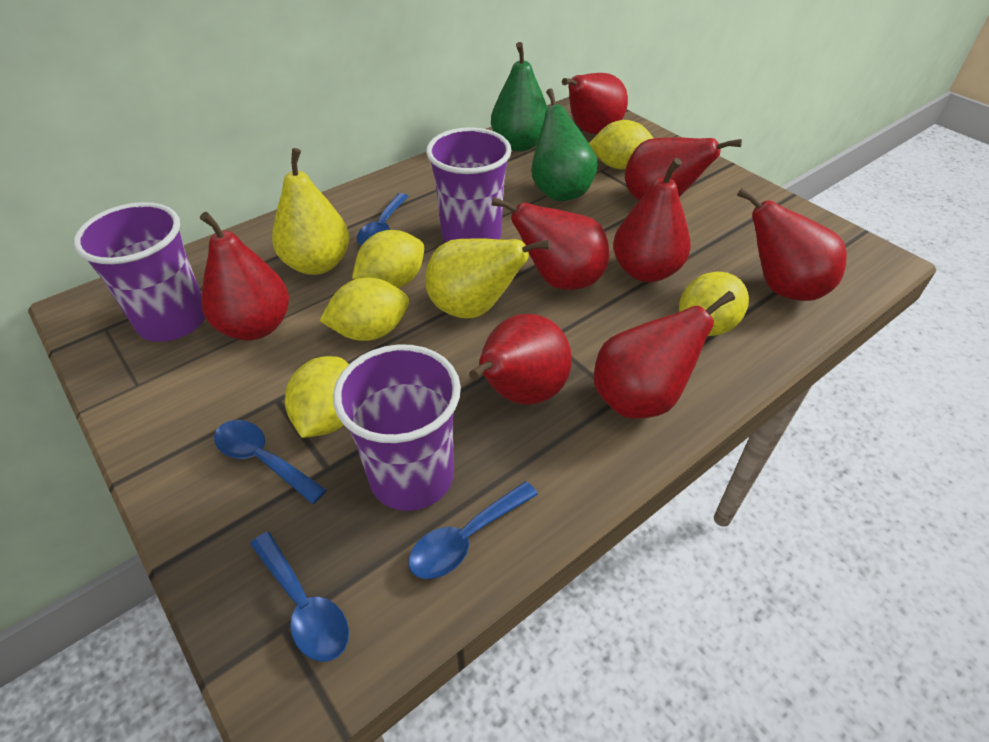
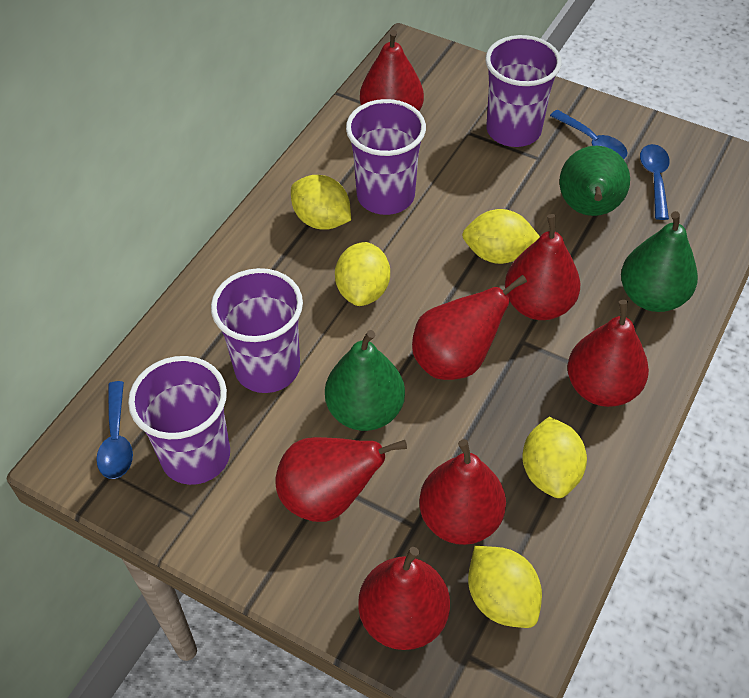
blue spoon: [214,420,327,504] [250,532,349,662] [357,193,409,245] [408,481,538,579] = 4 -> [96,381,133,479] [550,110,628,159] [640,144,670,220] = 3
green pear: [491,42,548,152] [531,88,598,201] = 2 -> [325,330,405,431] [559,146,630,216] [621,211,698,312] = 3
purple cup: [74,202,205,342] [333,344,461,511] [426,127,512,243] = 3 -> [128,356,230,485] [211,268,303,393] [346,99,426,215] [486,35,562,147] = 4
red pear: [200,212,289,341] [469,314,572,404] [492,197,609,290] [562,73,628,134] [594,291,735,419] [613,158,691,282] [625,137,742,200] [737,188,846,301] = 8 -> [276,437,407,522] [358,547,450,650] [360,30,424,111] [412,275,527,380] [419,439,506,545] [505,214,580,320] [567,300,649,407] = 7
yellow pear: [272,148,349,275] [425,239,550,318] = 2 -> none = 0

